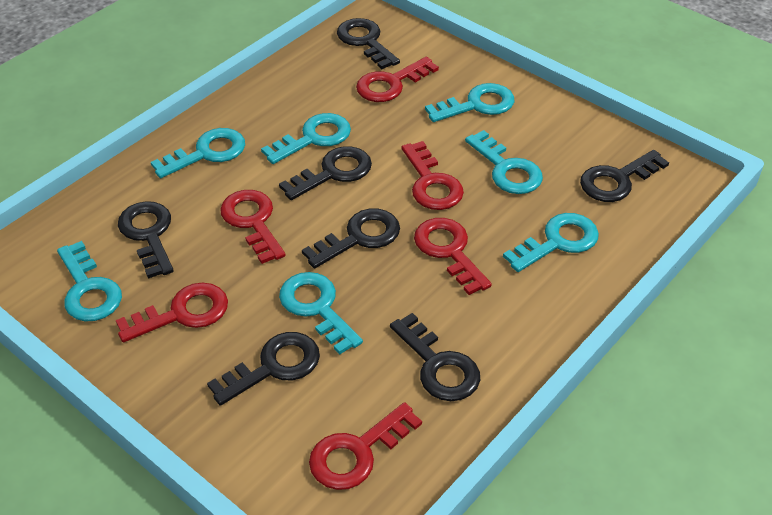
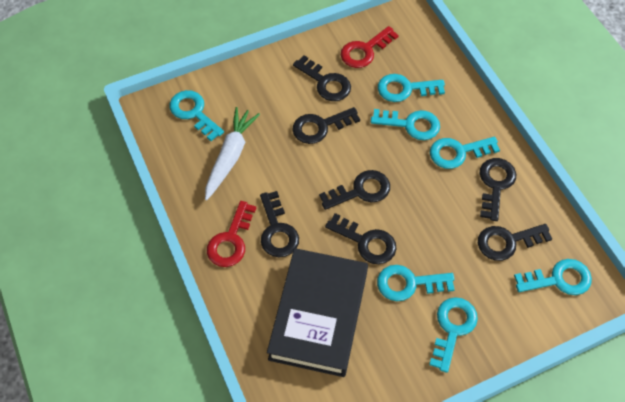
black book: none = 0 -> [267,248,368,377] = 1
red key: [116,282,228,342] [220,190,286,264] [309,402,422,490] [356,57,439,102] [401,141,464,210] [414,218,492,295] = 6 -> [207,201,256,267] [341,26,399,68] = 2
white carrot: none = 0 -> [205,107,260,200] = 1

